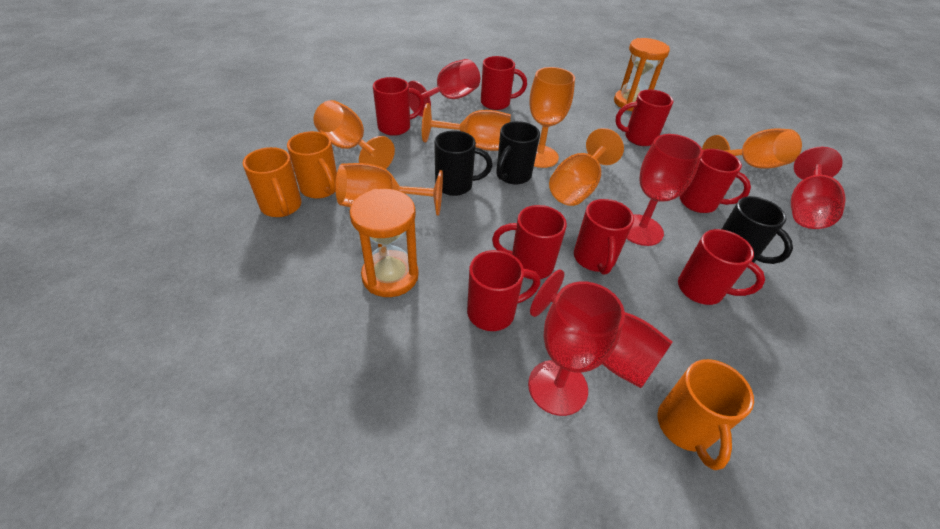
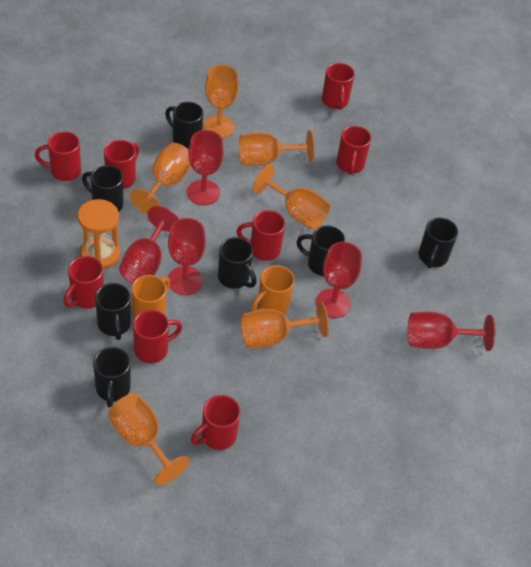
black mug: [434,130,492,196] [496,121,540,185] [722,196,793,264] = 3 -> [82,165,123,212] [93,347,131,407] [95,283,131,340] [165,102,203,150] [218,237,256,289] [296,225,345,276] [418,218,458,269] = 7
orange hourglass: [349,189,419,297] [614,38,670,111] = 2 -> [78,199,120,269] = 1
orange mug: [243,147,302,217] [287,131,337,199] [657,359,754,470] = 3 -> [131,275,170,319] [251,265,295,314] = 2

